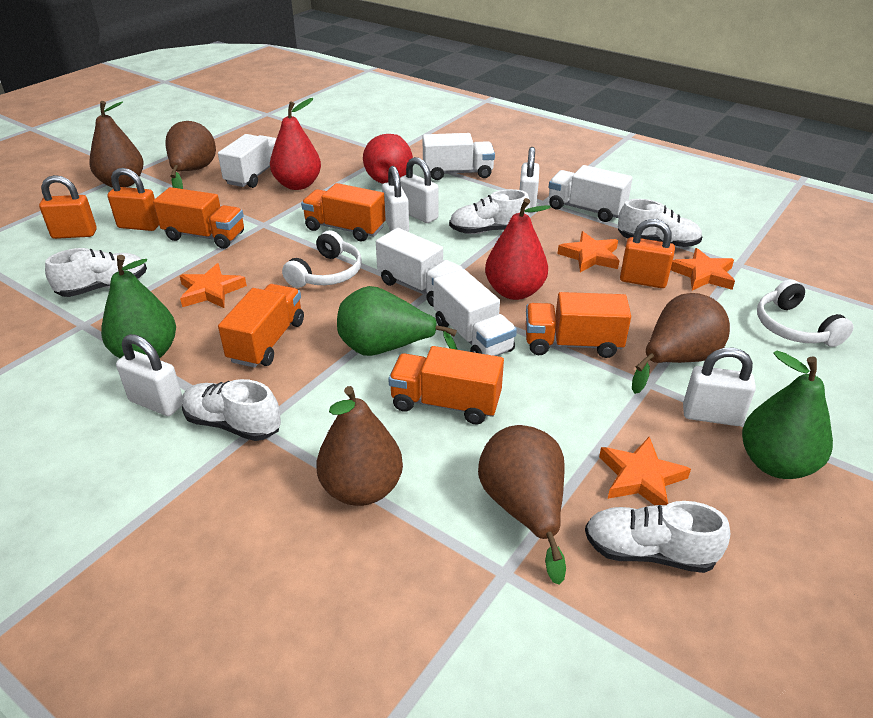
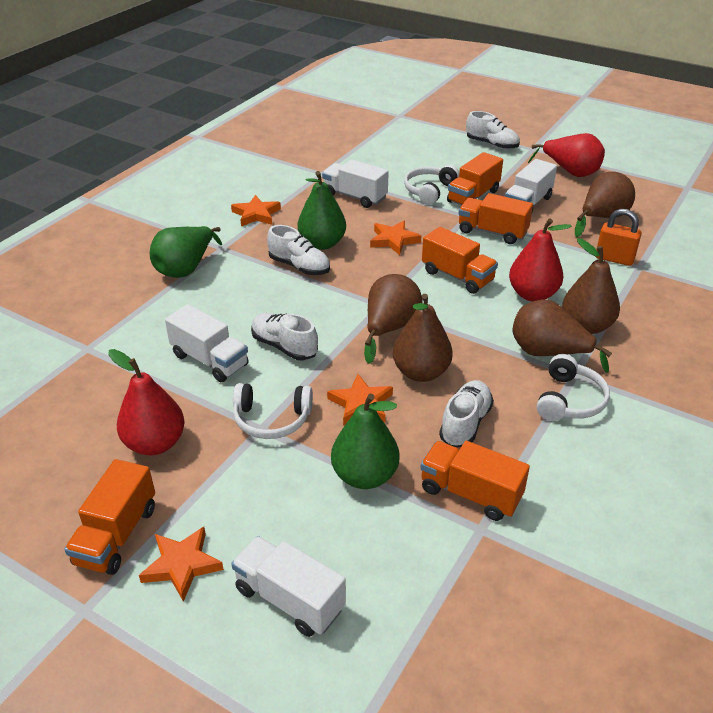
orange padlock: [39,175,97,239] [107,168,159,231] [620,219,675,288] = 3 -> [596,209,642,266] = 1
white headphones: [282,230,362,288] [757,279,854,347] = 2 -> [233,383,313,439] [404,165,459,205] [537,354,610,421] = 3
white padlock: [116,334,182,416] [382,166,409,232] [400,157,439,223] [520,147,539,213] [683,348,756,426] = 5 -> none = 0
white shoe: [45,248,147,297] [182,379,281,441] [449,189,531,234] [585,501,730,573] [618,199,702,247] = 5 -> [251,313,318,360] [267,225,330,275] [439,380,494,447] [466,111,520,149] = 4
white truck: [218,134,277,188] [376,228,464,307] [423,133,495,180] [433,269,517,356] [549,165,633,222] = 5 -> [165,304,249,382] [231,536,346,637] [322,159,389,208] [505,159,557,212] = 4

